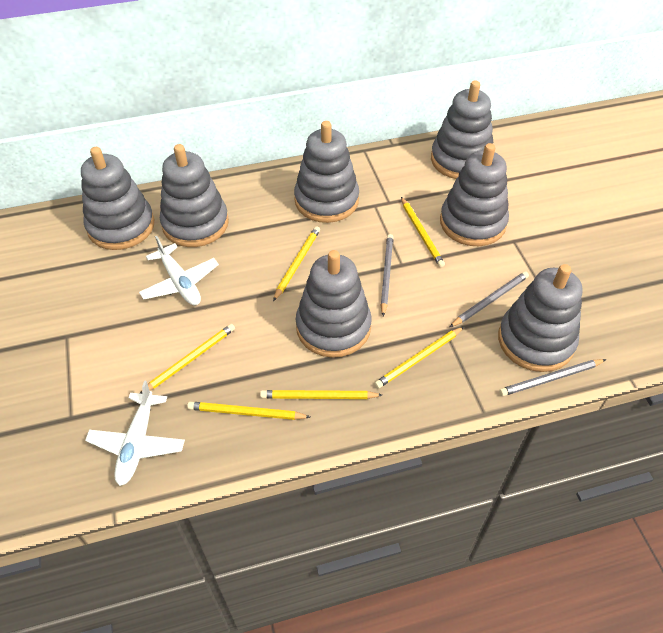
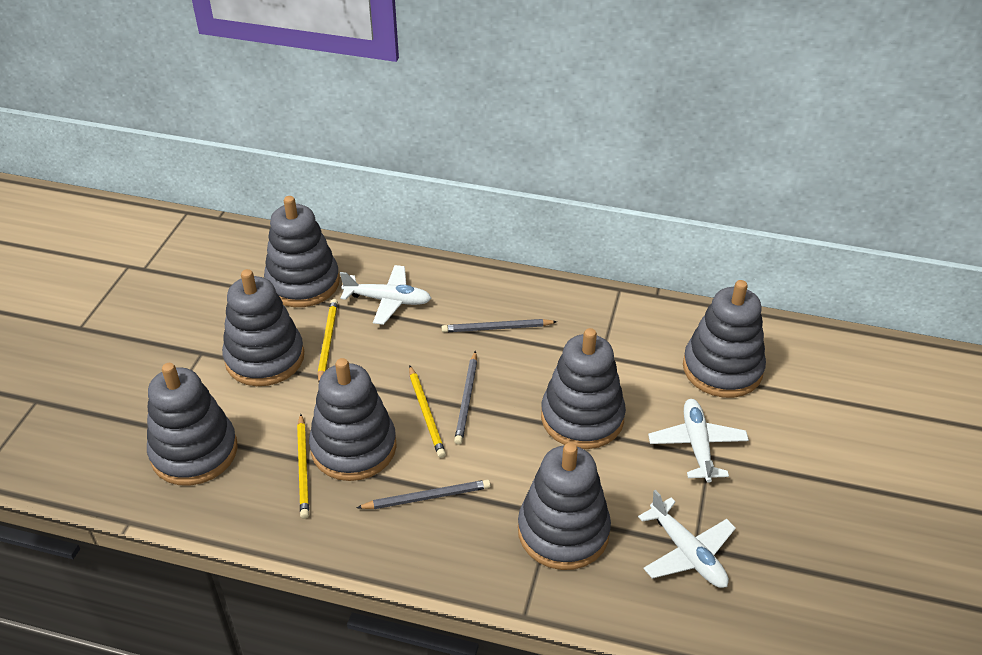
white plane: [85,381,185,486] [139,236,219,305] = 2 -> [340,265,431,325] [638,490,736,588] [648,399,749,483] = 3
yellow pencil: [140,324,235,394] [187,401,310,420] [260,390,382,399] [273,226,320,301] [374,327,464,389] [401,197,445,268] = 6 -> [297,414,309,519] [318,299,338,382] [409,365,446,458] = 3

